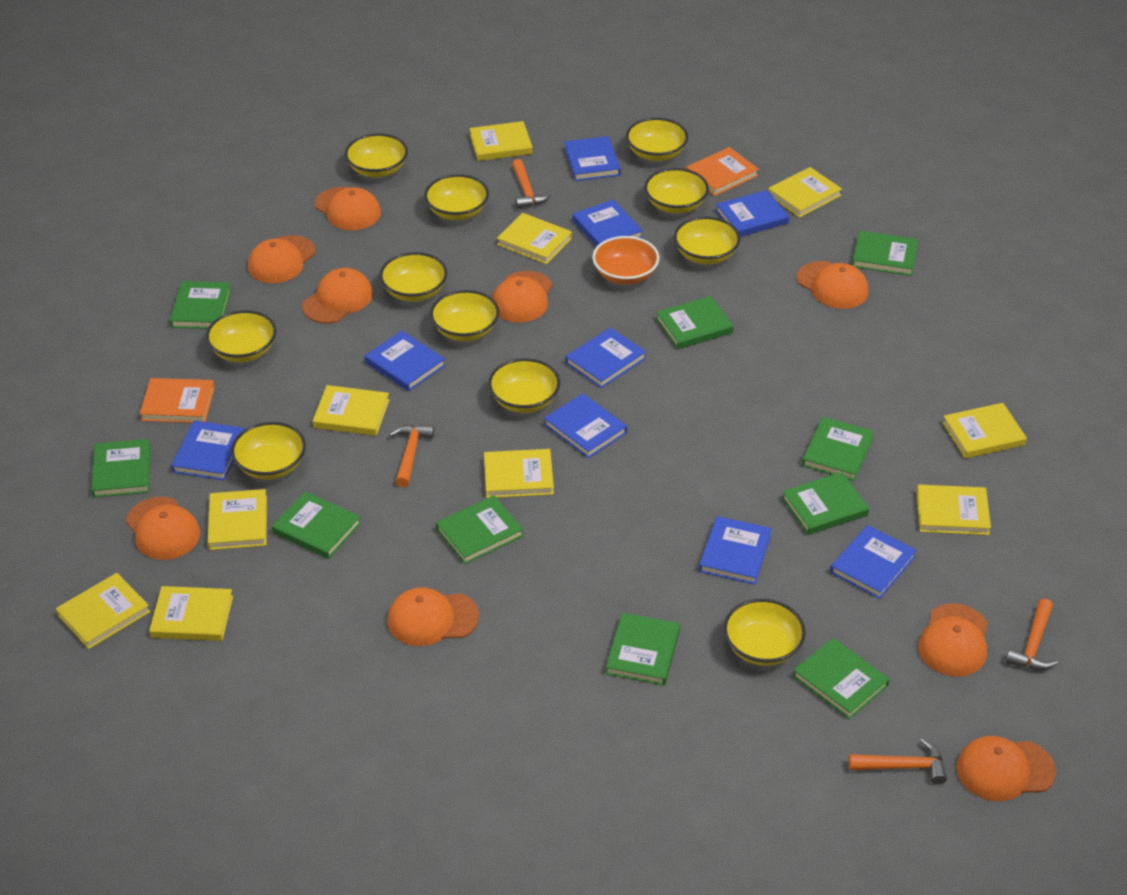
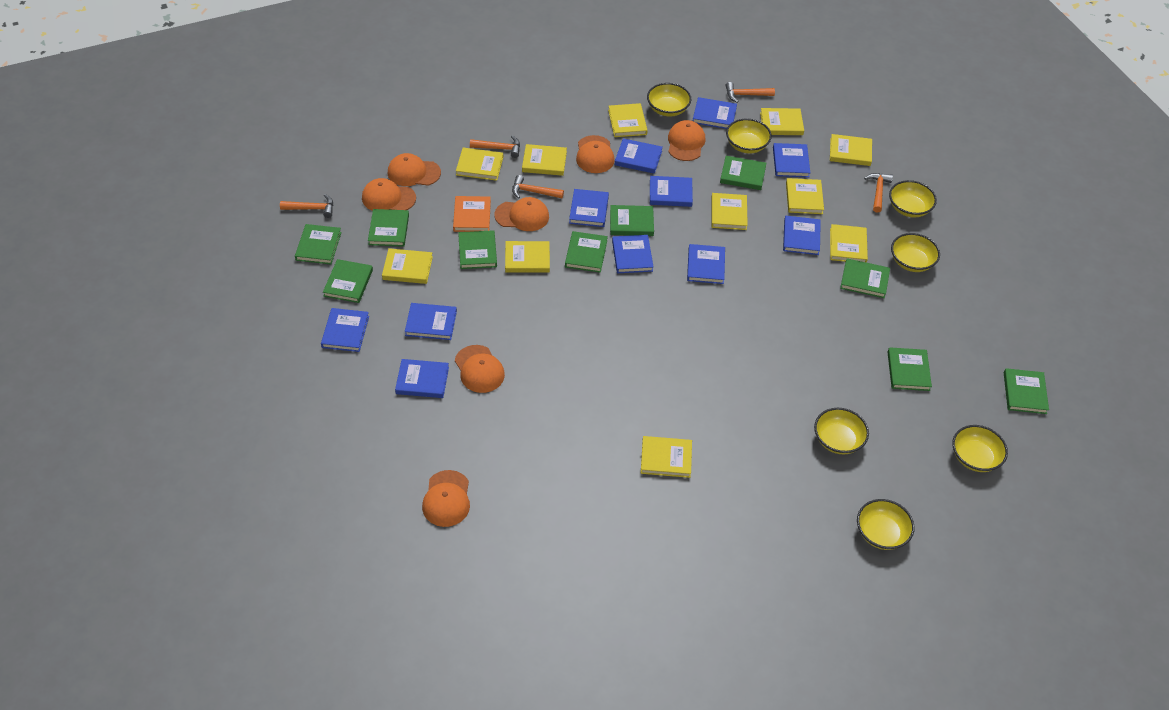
blue book: [171,420,245,481] [365,331,446,391] [544,393,627,459] [564,136,621,181] [565,328,646,388] [573,199,643,247] [699,516,772,585] [716,190,789,237] [830,525,917,599] = 9 -> [321,308,369,352] [395,359,449,398] [405,303,457,340] [569,189,609,227] [612,235,654,273] [615,138,663,174] [650,176,693,207] [687,244,725,284] [693,97,737,129] [773,143,810,178] [783,216,821,255] = 11
orange book: [140,378,215,423] [686,147,759,196] = 2 -> [453,196,491,232] = 1
orange bowl: [592,236,660,285] = 1 -> none = 0
orange cap: [126,497,200,560] [248,235,316,283] [302,268,373,324] [315,187,381,230] [388,587,479,646] [492,271,552,323] [797,261,869,309] [918,603,988,677] [957,736,1056,801] = 9 -> [362,178,416,211] [388,153,441,186] [422,470,470,527] [455,345,505,393] [494,197,549,231] [576,135,615,173] [668,120,705,161] = 7
orange hammer: [389,424,435,487] [512,159,552,209] [849,738,947,785] [1006,598,1058,670] = 4 -> [280,194,333,218] [470,136,520,158] [512,175,564,199] [726,82,775,103] [864,173,893,213] = 5
yellow book: [56,573,150,649] [149,586,233,641] [208,489,267,550] [313,385,389,436] [470,121,533,161] [484,449,554,498] [497,213,572,264] [768,167,842,218] [917,484,991,535] [942,403,1027,459] = 10 -> [382,248,433,284] [456,148,503,181] [505,241,550,273] [522,144,567,176] [608,103,648,137] [641,436,692,478] [711,193,748,230] [760,108,804,135] [786,178,824,214] [830,134,872,166] [830,224,868,263] = 11
yellow bowl: [206,310,276,363] [231,422,306,480] [345,133,408,178] [380,252,447,302] [424,174,489,220] [430,290,499,341] [488,358,560,413] [626,118,688,161] [644,168,709,214] [674,217,740,264] [723,599,806,666] = 11 -> [647,83,691,117] [726,119,772,153] [814,408,869,454] [857,499,915,550] [889,180,937,218] [891,233,940,272] [952,425,1008,472] = 7

